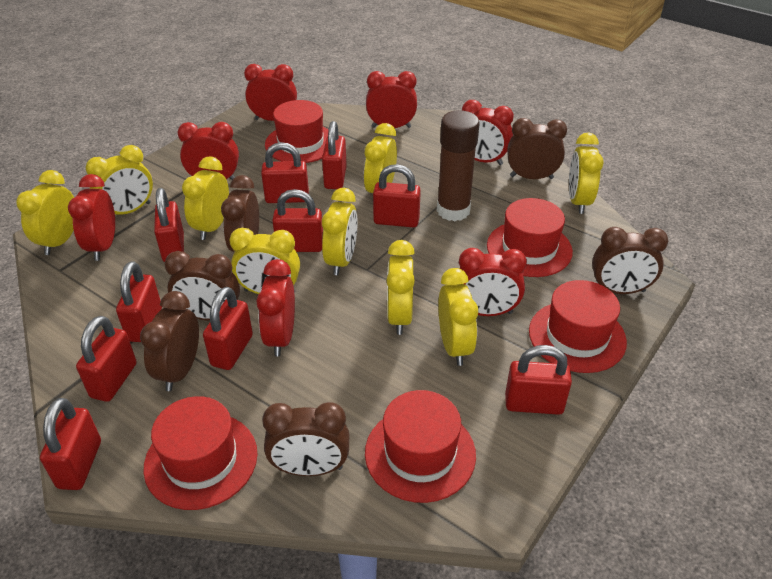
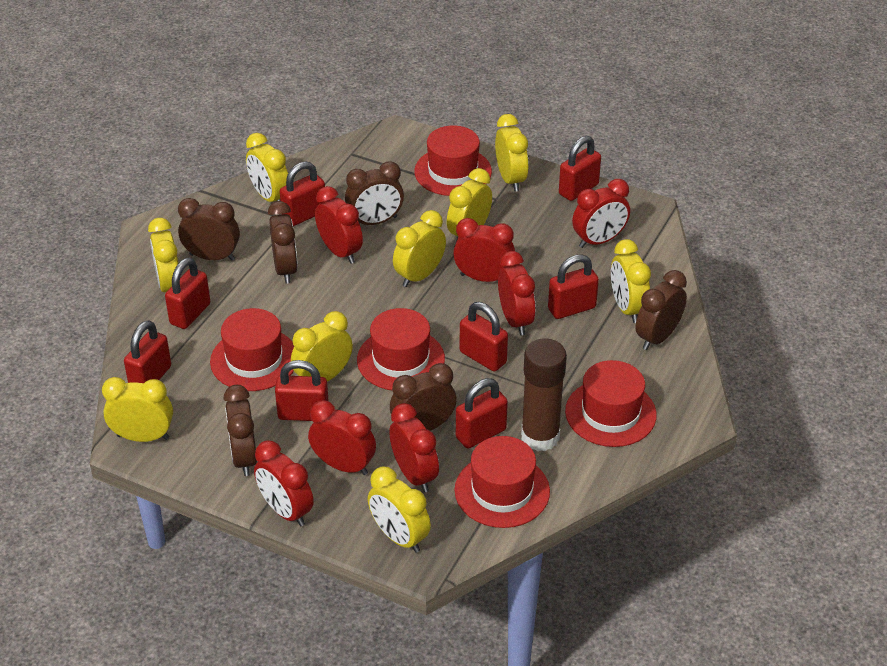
red padlock: [40,398,101,490] [76,316,137,402] [116,261,162,342] [154,188,184,262] [203,287,253,370] [261,142,309,203] [272,189,323,252] [322,121,347,189] [373,164,421,227] [505,345,572,415] = 10 -> [124,320,171,383] [165,258,210,329] [275,360,329,421] [280,161,325,226] [456,378,508,448] [459,302,508,372] [548,254,599,319] [559,136,601,201] = 8

